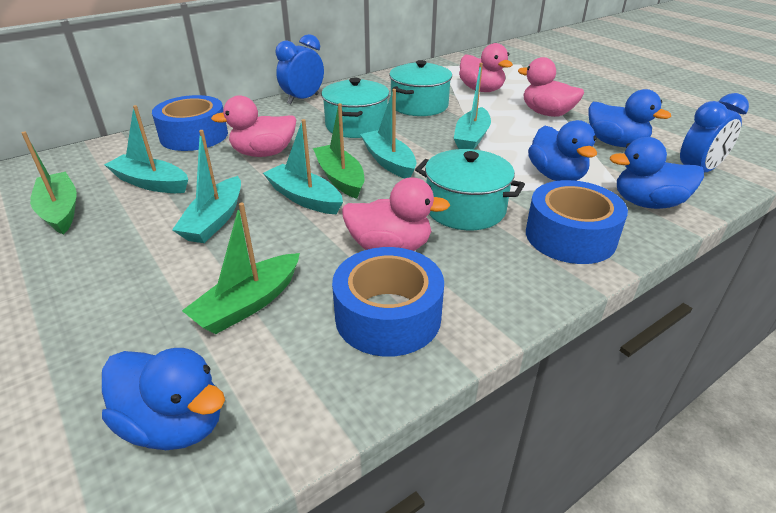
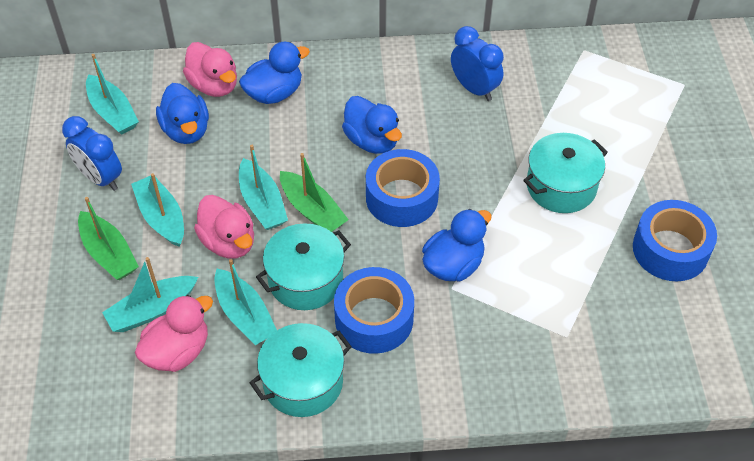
green boat: [21,131,77,235] [182,203,300,334] [313,103,364,199] = 3 -> [78,197,139,280] [280,153,349,232] = 2
pink duck: [211,95,297,157] [342,177,450,251] [459,43,513,92] [518,57,584,117] = 4 -> [135,295,213,372] [183,42,237,97] [194,195,254,259] = 3

